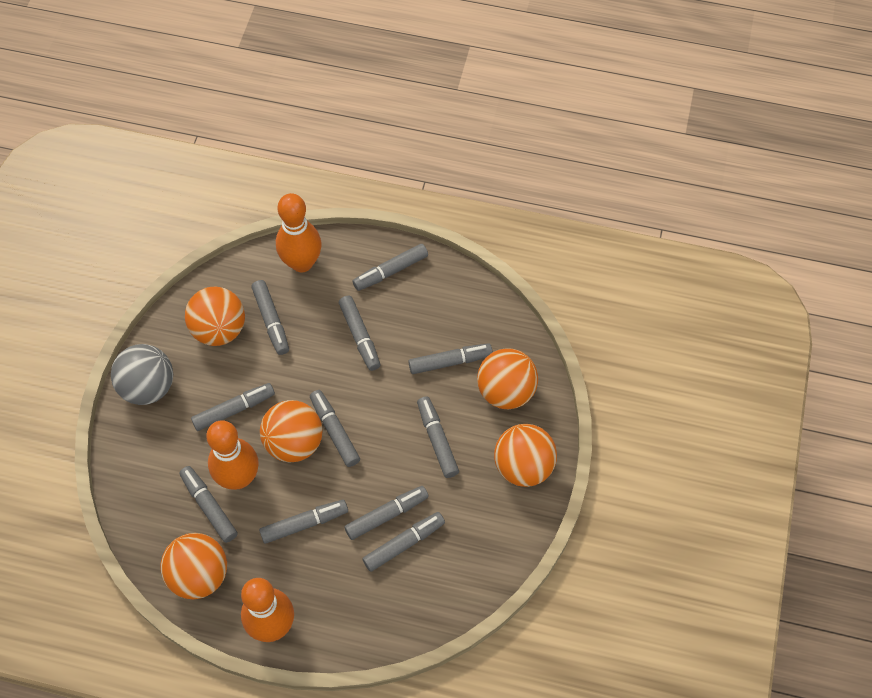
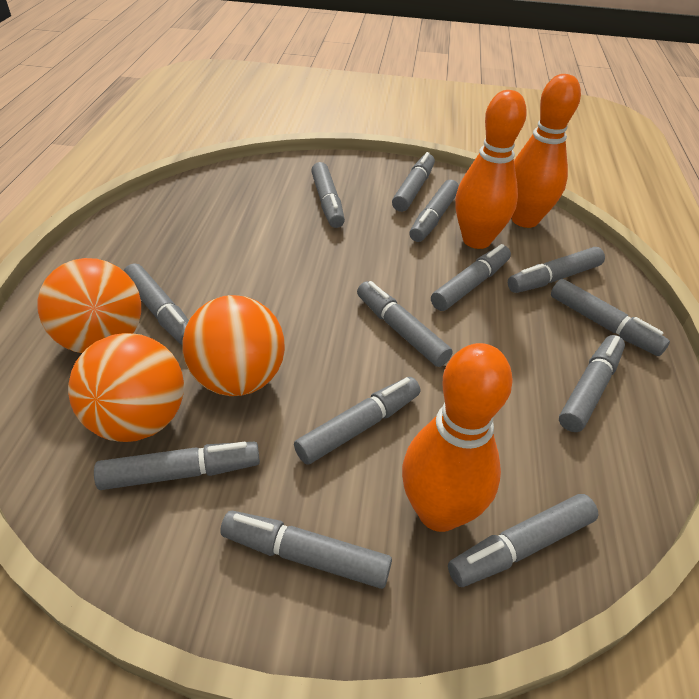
grey ball: [111,344,173,405] = 1 -> none = 0
grey marker: [179,466,238,543] [191,383,275,431] [251,280,289,355] [259,500,348,544] [310,390,360,467] [339,296,380,371] [344,486,429,540] [353,244,428,291] [362,512,445,572] [408,343,493,374] [417,396,459,478] = 11 -> [94,442,260,490] [124,263,189,345] [220,511,392,589] [294,377,420,465] [311,162,345,228] [357,281,453,367] [392,152,435,212] [409,180,459,242] [431,244,511,311] [448,494,599,587] [508,247,605,293] [551,279,670,356] [559,335,625,432] = 13
orange ball: [161,533,227,599] [185,287,245,346] [260,400,323,463] [477,348,538,409] [494,424,557,487] = 5 -> [37,258,141,353] [68,333,184,442] [183,295,285,396] = 3

